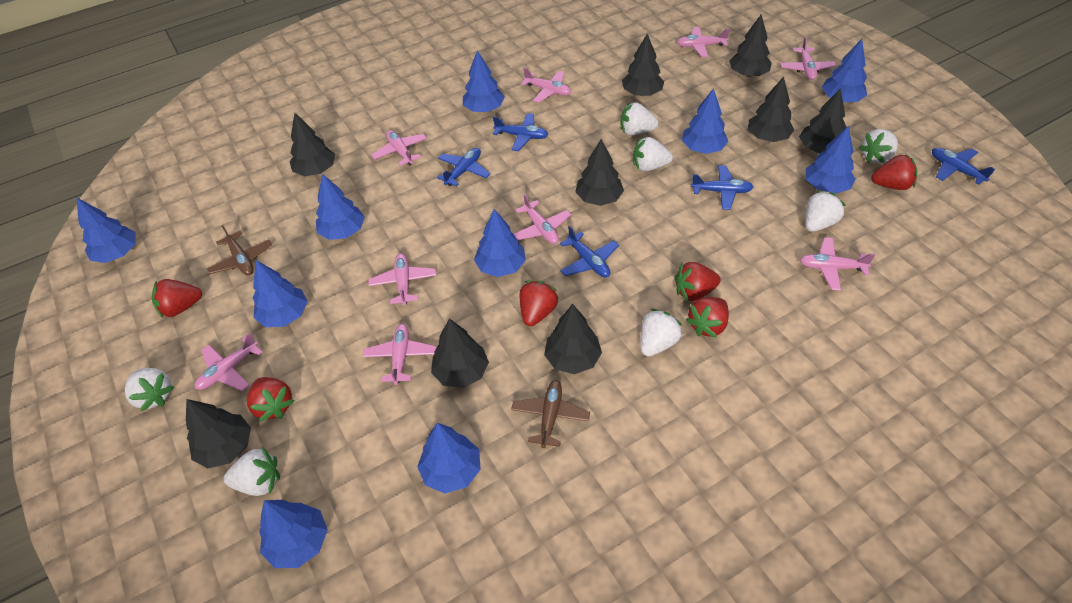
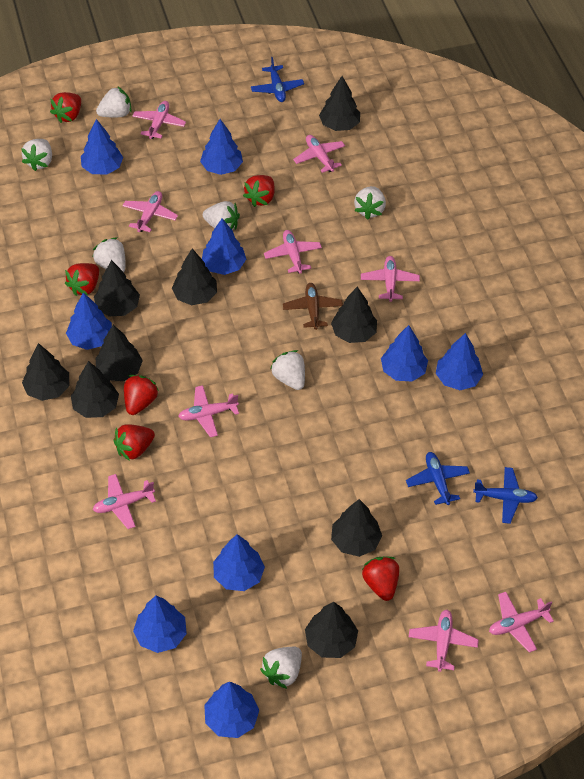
blue plane: [437,148,490,186] [493,113,548,151] [560,226,619,277] [691,165,753,210] [932,148,995,185] = 5 -> [251,57,304,102] [406,452,470,505] [473,467,538,524] = 3
blue tree: [76,197,136,263] [253,260,308,327] [259,500,328,568] [316,174,365,240] [417,423,481,493] [463,50,505,112] [474,209,526,277] [682,88,728,154] [806,126,856,194] [822,39,867,102] = 10 -> [66,292,112,350] [81,119,123,175] [133,596,187,653] [200,119,243,175] [202,218,246,275] [204,682,259,738] [213,534,265,591] [381,325,428,382] [436,333,483,390] = 9
brown plane: [207,225,272,276] [511,380,590,448] = 2 -> [283,283,343,330] = 1

